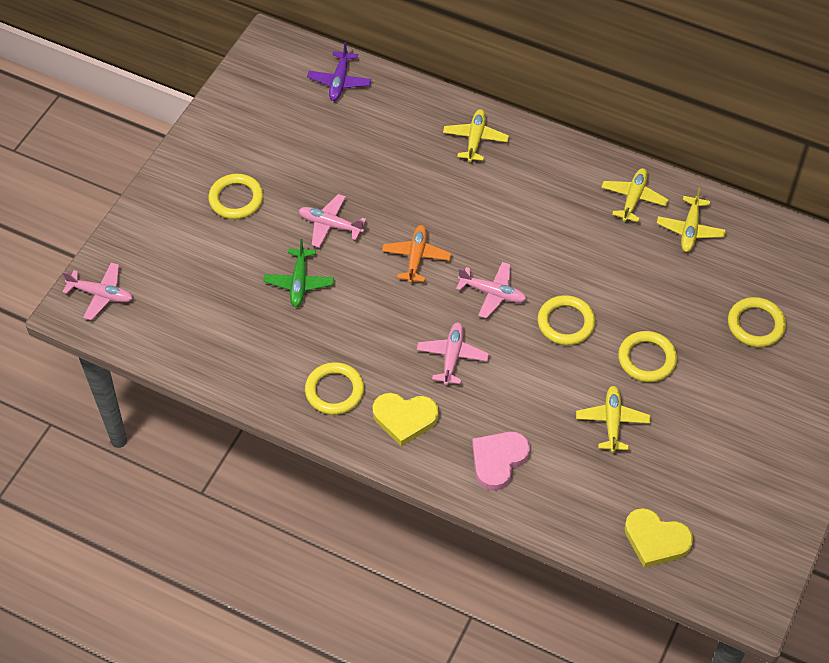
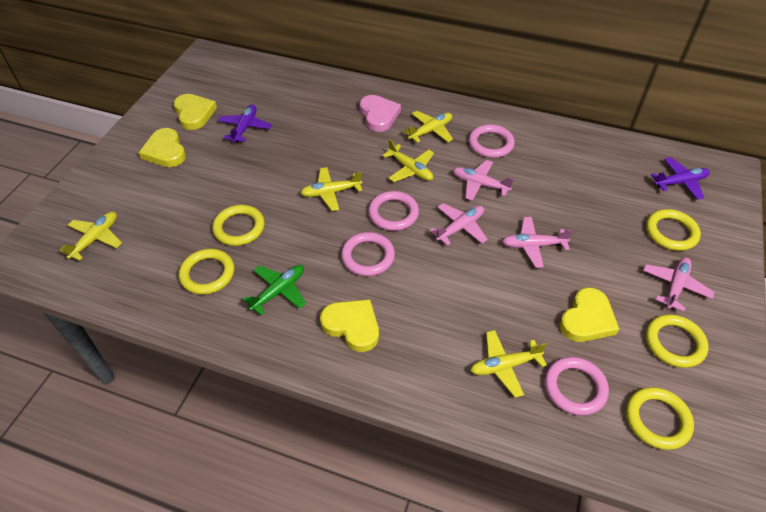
orange plane: [382,225,451,283] = 1 -> none = 0
pink ring: none = 0 -> [341,232,395,276] [368,191,419,231] [468,124,515,158] [545,357,609,416] = 4
purple plane: [307,42,371,101] = 1 -> [218,104,272,143] [651,157,710,200] = 2
yellow heart: [373,393,438,446] [624,508,693,568] = 2 -> [138,128,186,167] [174,94,217,130] [320,299,379,352] [559,288,619,342] = 4
yellow plane: [443,109,509,162] [576,386,650,453] [601,168,669,222] [657,188,726,252] = 4 -> [59,212,122,261] [300,167,362,211] [382,139,434,182] [403,111,453,143] [470,330,547,398] = 5

